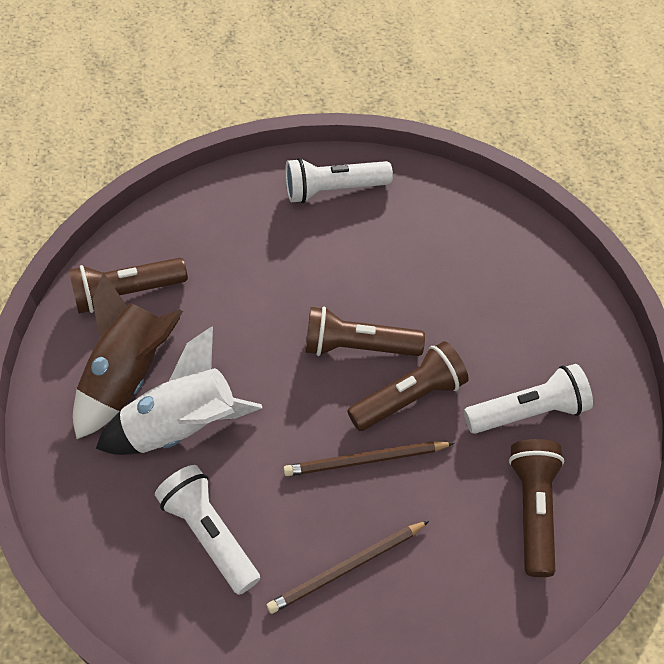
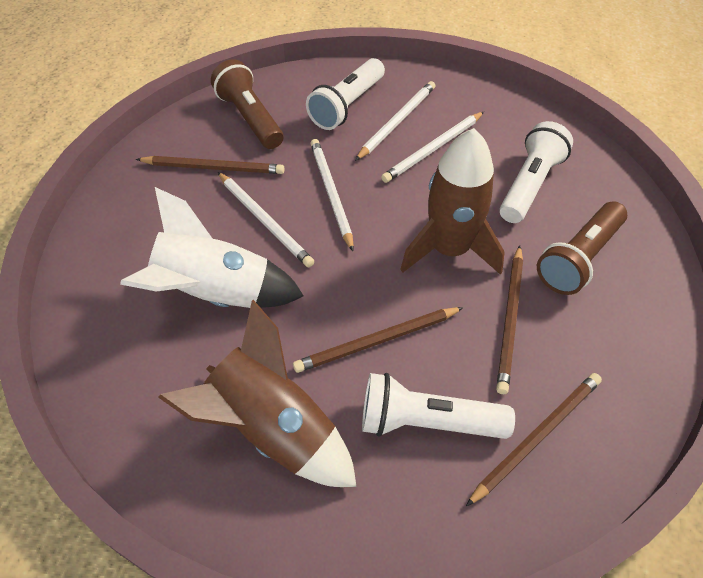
brown flashlight: [69,258,188,314] [305,307,425,356] [347,341,469,431] [509,439,564,577] = 4 -> [211,59,283,149] [537,202,627,295] = 2
brown pencil: [267,521,429,614] [283,441,454,476] = 2 -> [136,156,285,174] [293,307,464,373] [466,373,602,506] [496,245,523,394] = 4
brown rocket: [73,272,183,439] = 1 -> [158,300,357,487] [400,128,505,275] = 2
white pencil: none = 0 -> [218,172,314,267] [310,139,354,251] [355,81,435,161] [381,112,484,183] = 4

